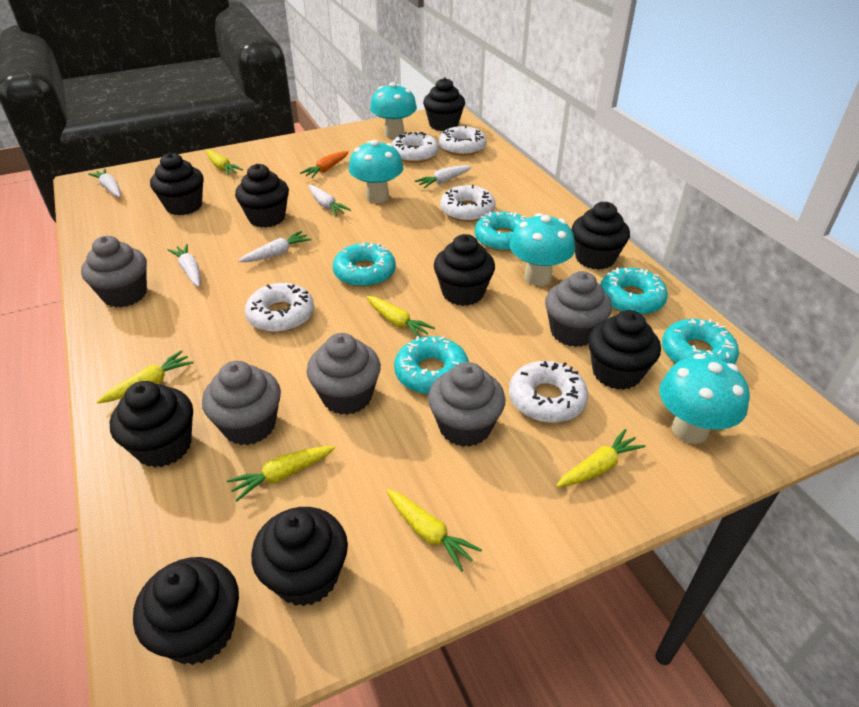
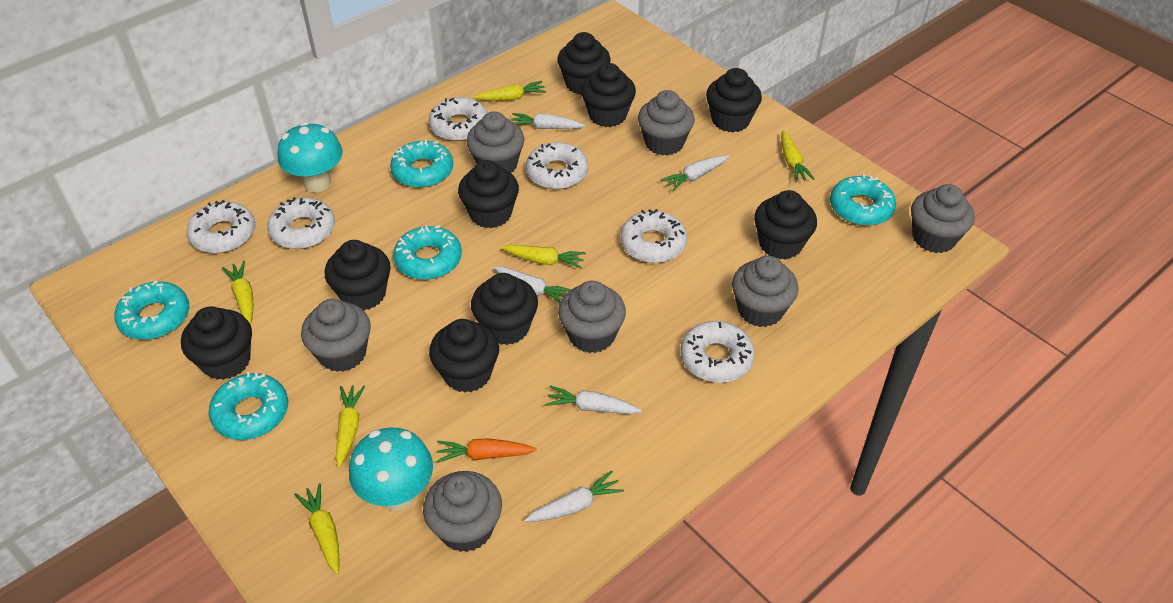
grey cupcake: [81,236,147,307] [202,361,281,445] [307,333,381,415] [428,362,505,447] [545,271,612,347] = 5 -> [301,299,371,372] [423,471,502,552] [466,111,524,173] [558,281,626,353] [638,90,695,156] [732,256,799,327] [911,184,975,253] = 7
turquoise mushroom: [349,140,403,203] [370,82,417,139] [509,213,575,286] [660,354,750,444] = 4 -> [278,122,343,192] [349,427,433,511] = 2
white donut: [245,283,314,333] [391,132,439,163] [439,125,487,156] [440,185,496,222] [509,361,588,423] = 5 -> [186,200,255,253] [267,197,335,249] [429,97,488,141] [526,142,588,190] [620,209,687,263] [681,321,755,383] = 6

